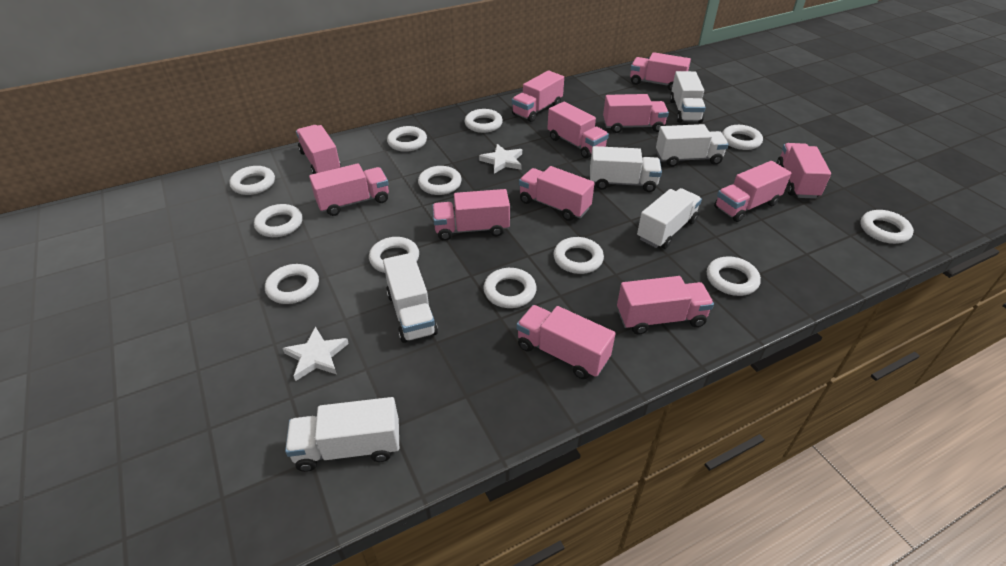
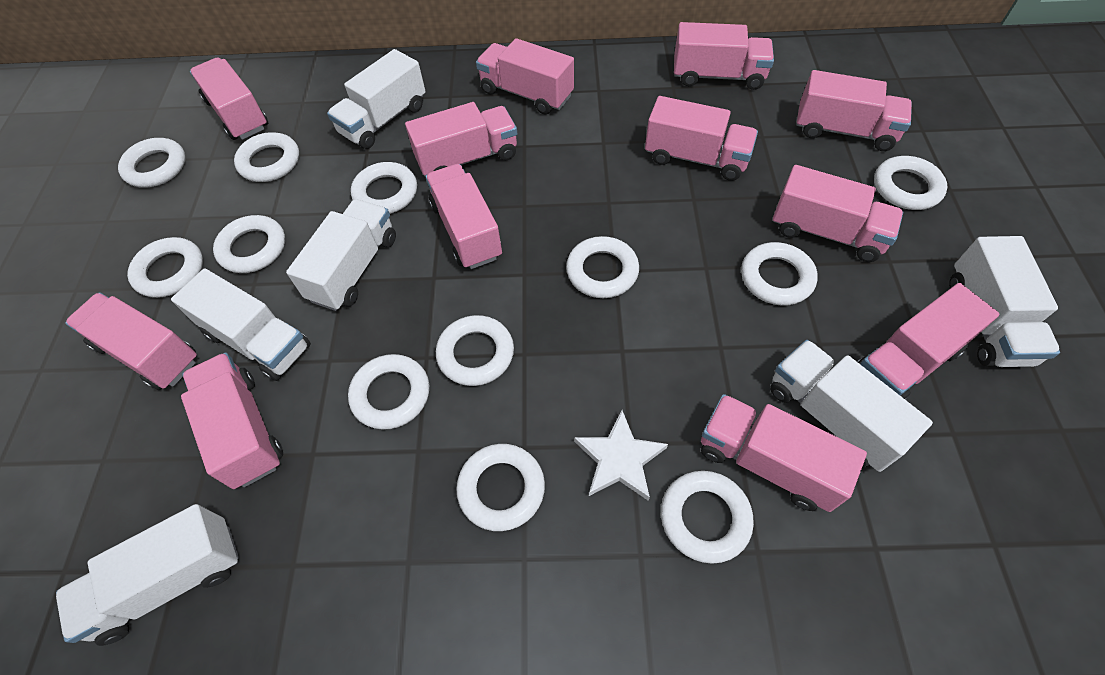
white star: [282,326,349,381] [479,144,522,174] = 2 -> [574,410,668,501] = 1

